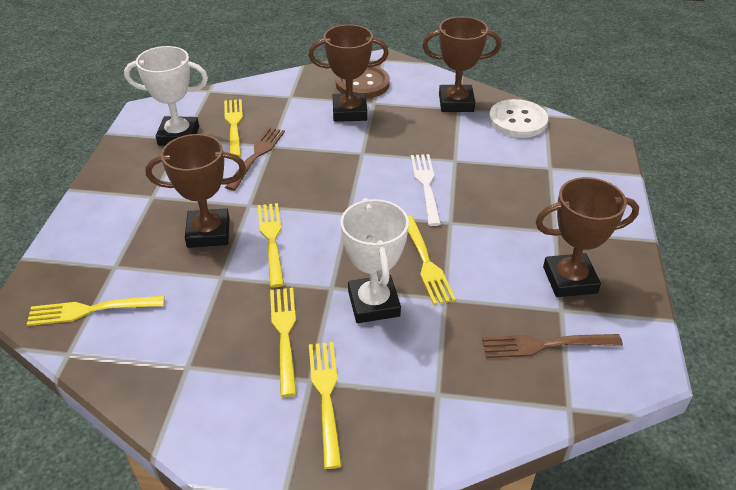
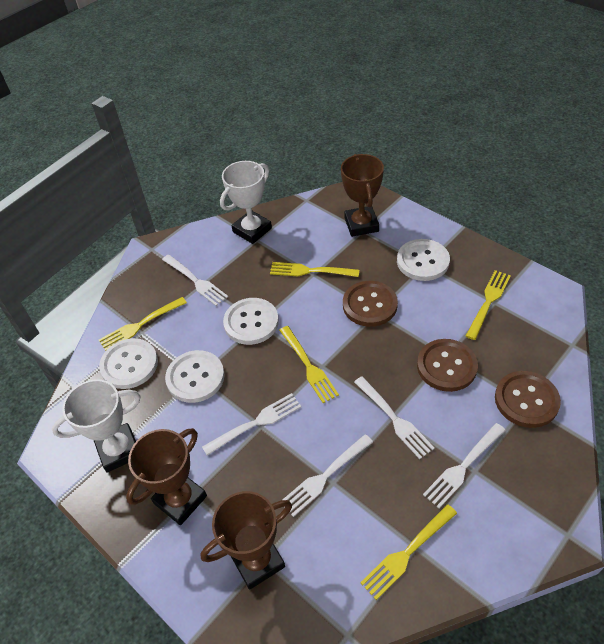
brown button: [336,66,390,99] = 1 -> [343,281,398,327] [417,339,478,392] [495,371,561,428] = 3
brown fork: [225,127,285,191] [482,334,623,358] = 2 -> none = 0
brown trophy: [145,134,246,248] [309,24,389,122] [422,17,501,112] [535,177,639,297] = 4 -> [126,428,207,525] [200,491,292,590] [341,154,384,237] = 3
white button: [489,99,548,138] = 1 -> [99,338,158,389] [165,350,225,403] [223,298,279,345] [397,239,450,281] = 4
white fork: [411,154,441,226] = 1 -> [162,255,228,306] [202,393,301,456] [283,434,373,517] [354,376,435,459] [423,423,506,508] = 5
yellow fork: [27,296,165,326] [224,99,243,157] [258,203,284,287] [270,288,297,397] [309,342,342,469] [408,216,456,305] = 6 -> [99,297,187,351] [270,262,359,277] [279,326,339,403] [360,504,457,600] [466,270,511,340] = 5

